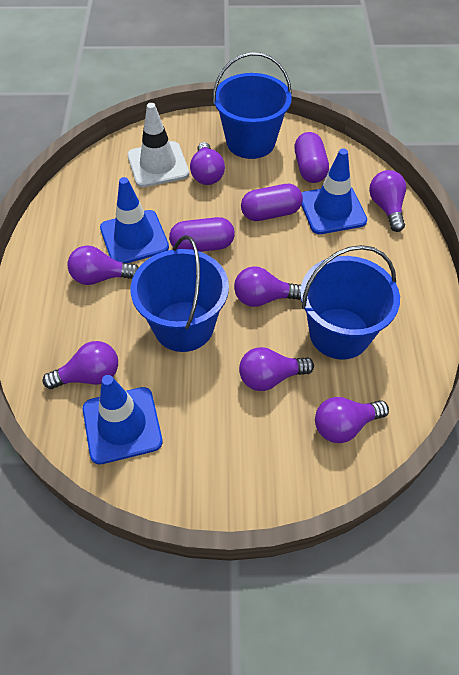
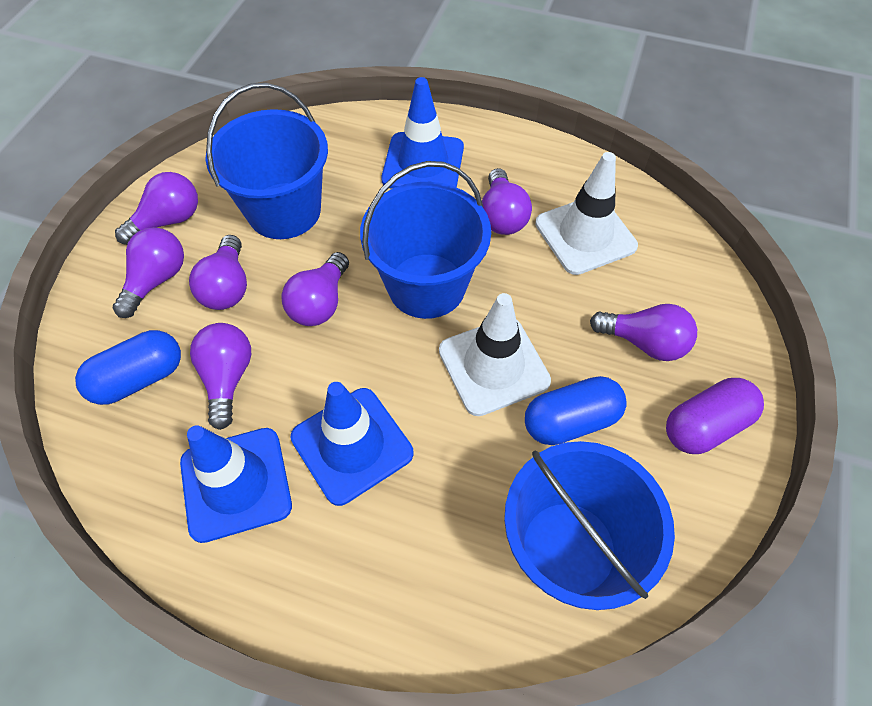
blue capsule: none = 0 -> [75,330,181,405] [525,376,627,445] = 2
purple capsule: [169,217,235,252] [241,184,303,221] [295,132,329,183] = 3 -> [666,378,764,454] = 1
white traffic cone: [127,103,189,187] = 1 -> [439,293,551,416] [535,152,638,275] = 2

